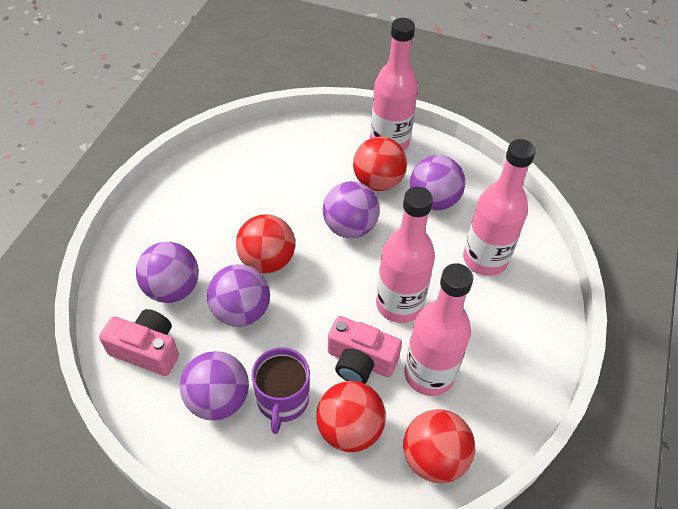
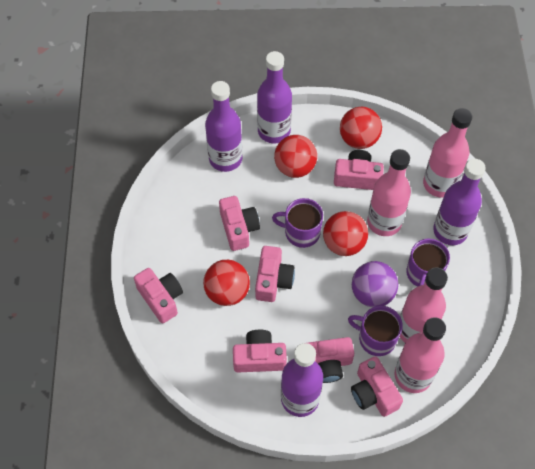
pink camera: [99,309,179,376] [328,316,402,384] = 2 -> [134,268,183,323] [219,196,260,251] [233,330,287,372] [255,246,295,302] [308,337,354,383] [334,150,384,190] [351,356,403,417] = 7
purple ball: [136,242,199,303] [180,351,249,421] [207,264,270,327] [323,181,380,238] [410,155,465,210] = 5 -> [352,261,398,307] = 1
purple bottle: none = 0 -> [205,81,242,172] [257,51,292,143] [281,343,323,417] [433,159,486,245] = 4
purple mug: [252,348,310,434] = 1 -> [272,198,323,248] [348,306,403,356] [406,239,450,287] = 3

